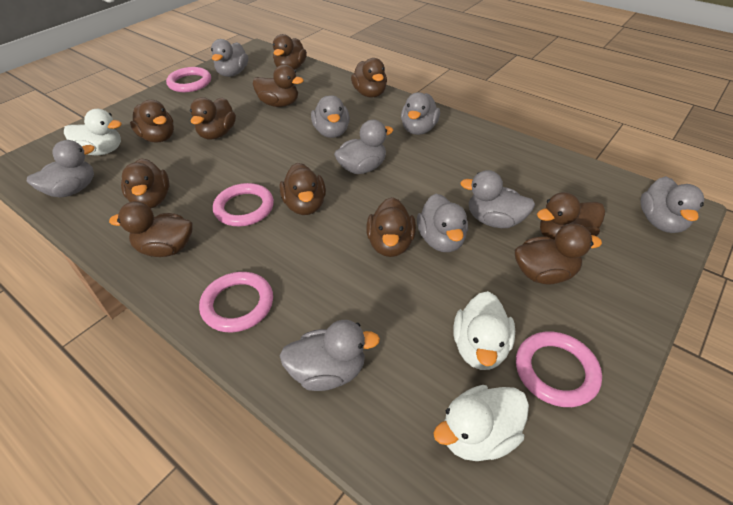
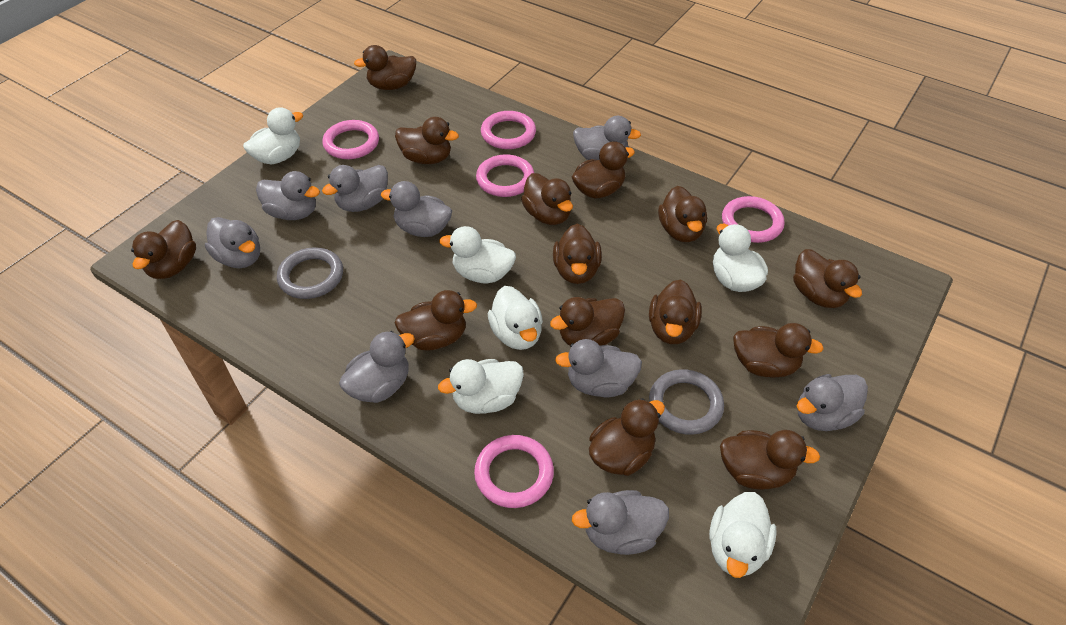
brown duck: [109,201,193,257] [121,158,169,208] [130,100,174,143] [190,97,236,139] [253,65,304,107] [273,34,307,70] [280,163,326,215] [351,58,387,98] [366,197,416,257] [515,224,602,284] [537,192,605,240] = 11 -> [131,220,196,279] [354,45,416,90] [395,117,459,164] [395,290,477,351] [521,173,573,225] [550,297,625,346] [553,224,602,284] [572,141,635,198] [589,398,665,476] [649,280,702,344] [658,186,707,242] [720,430,820,489] [733,323,824,378] [793,249,862,308] = 14
grey ring: none = 0 -> [277,247,343,299] [649,369,724,435] = 2
pink ring: [166,67,211,92] [199,272,273,332] [213,183,274,226] [516,331,602,407] = 4 -> [322,120,379,159] [474,435,554,508] [476,154,534,197] [481,111,536,149] [722,196,785,243] = 5
white duck: [64,109,122,155] [433,385,529,461] [454,291,515,370] = 3 -> [243,107,303,164] [438,359,524,414] [439,226,516,283] [488,286,543,350] [709,492,777,578] [713,224,768,292] = 6

